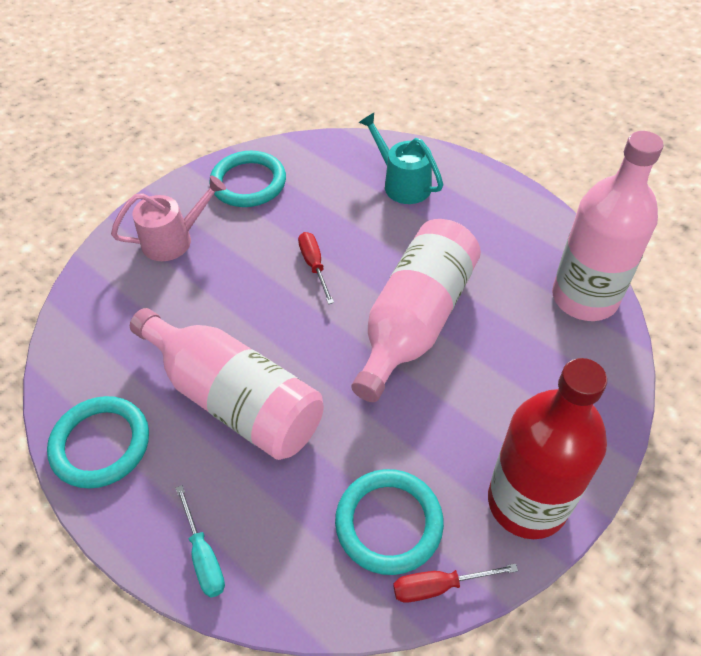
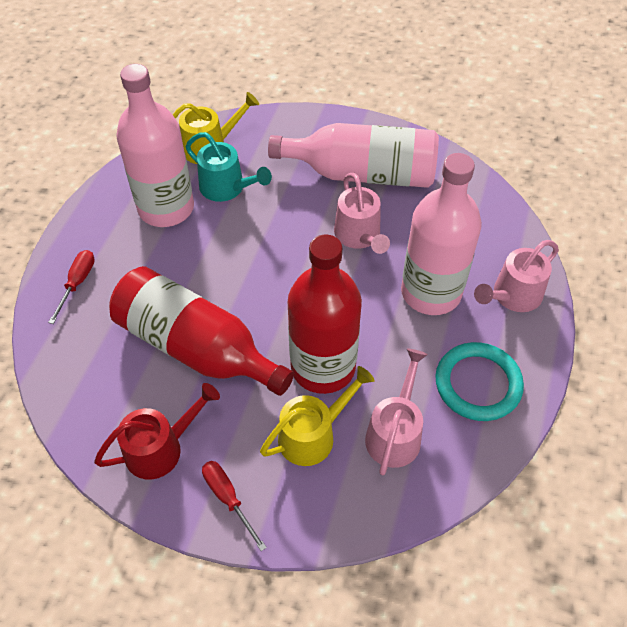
pink watering can: [111,176,226,261] = 1 -> [334,173,390,254] [365,349,428,475] [474,240,559,312] = 3
red bottle: [488,358,607,539] = 1 -> [109,266,294,396] [288,234,362,394] = 2
red watering can: none = 0 -> [94,383,220,480] = 1
turquoise ring: [47,396,149,489] [209,151,286,207] [335,469,444,575] = 3 -> [435,342,524,421] = 1
turquoise screwdriver: [176,485,225,598] = 1 -> none = 0
yellow watering can: none = 0 -> [173,92,259,164] [260,366,375,466] = 2

